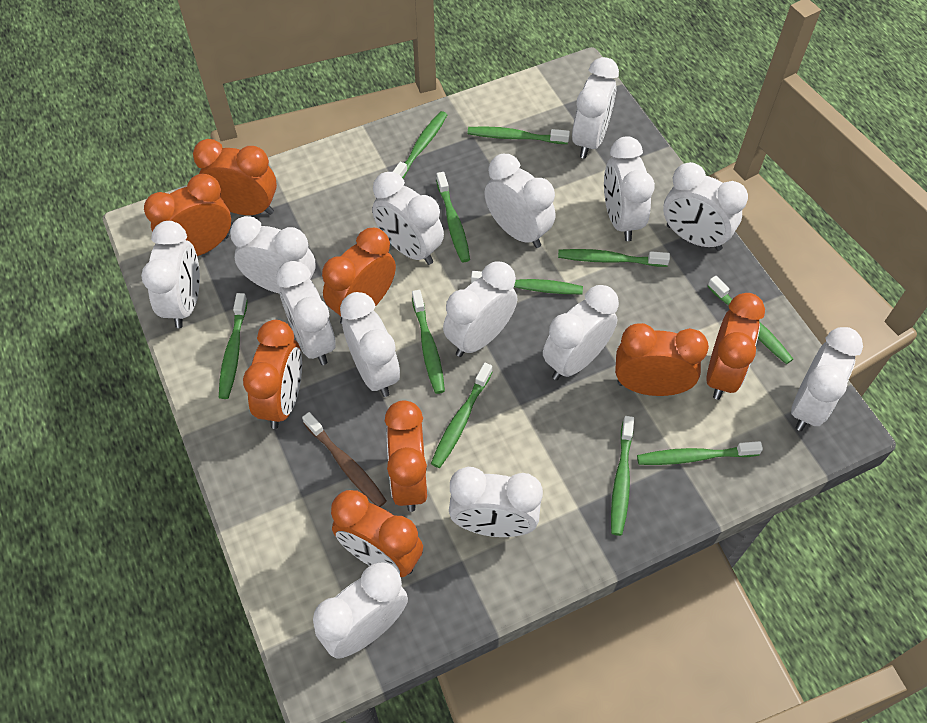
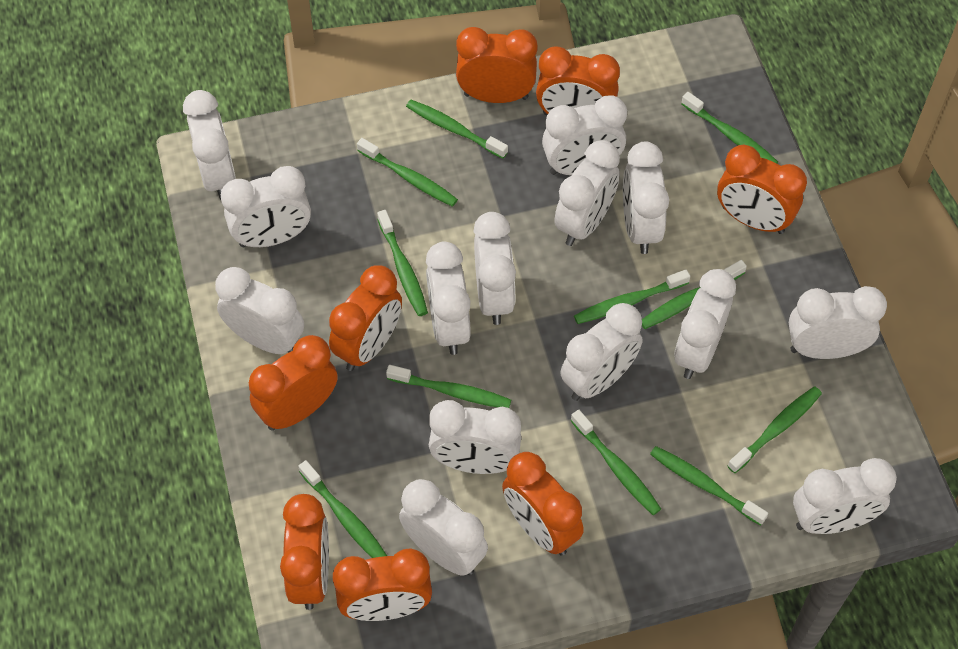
brown toothbrush: [302,412,387,507] = 1 -> none = 0

